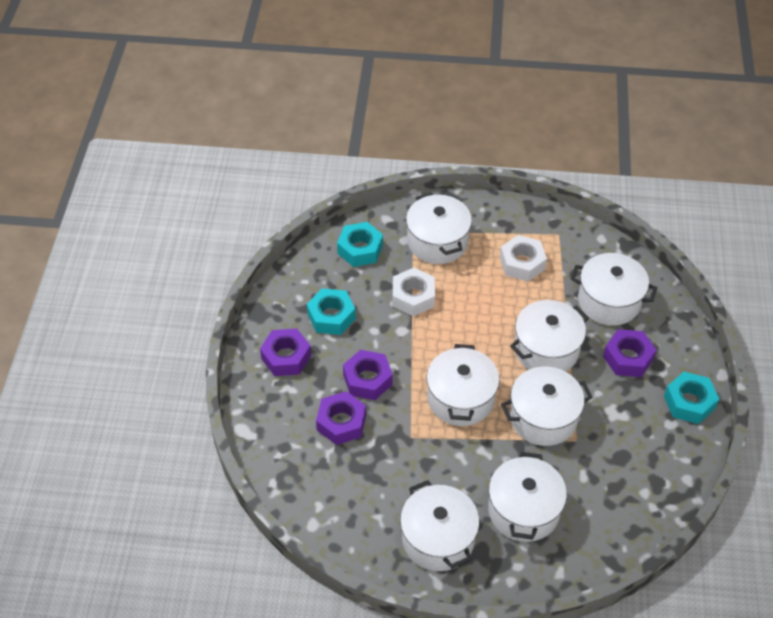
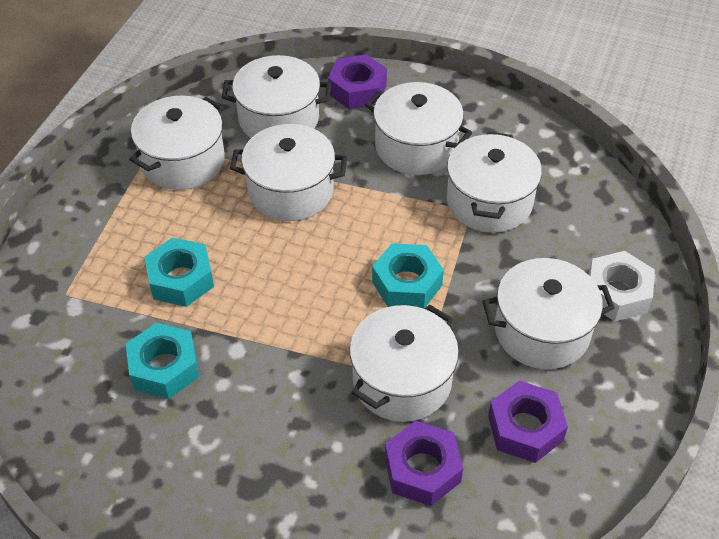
purple nut: [260,329,311,376] [316,391,366,445] [343,350,393,400] [603,329,656,377] = 4 -> [328,54,387,110] [385,420,463,506] [488,380,568,463] = 3
white nut: [393,268,435,316] [500,235,547,282] = 2 -> [588,251,655,322] = 1

